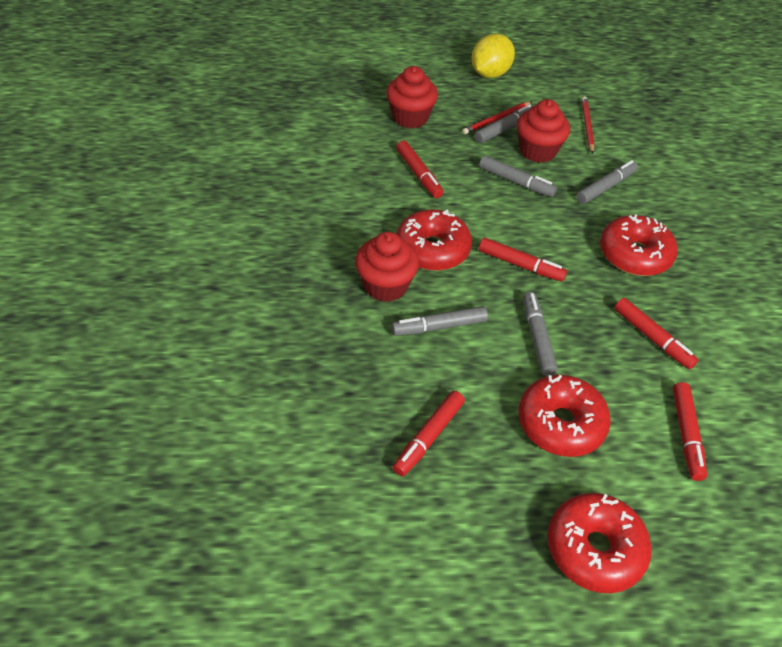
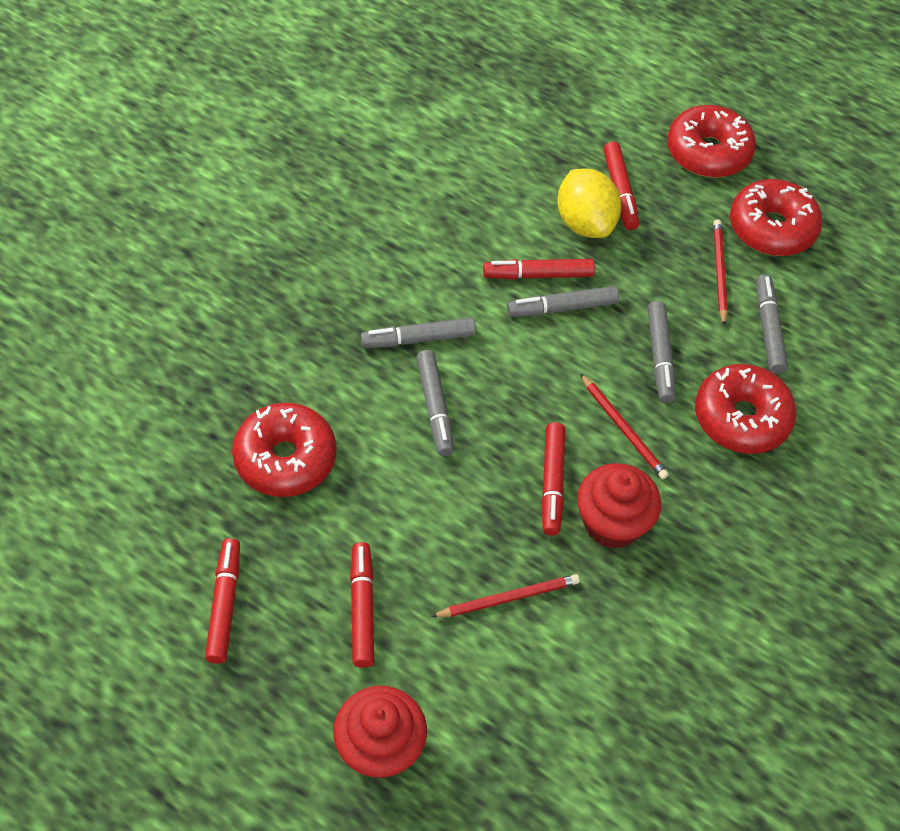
red cupcake: [355,232,419,302] [386,66,438,128] [517,99,570,163] = 3 -> [333,686,427,779] [577,463,661,549] = 2
red pencil: [462,102,531,134] [582,96,595,154] = 2 -> [431,574,580,617] [580,374,669,479] [713,220,728,326] = 3

